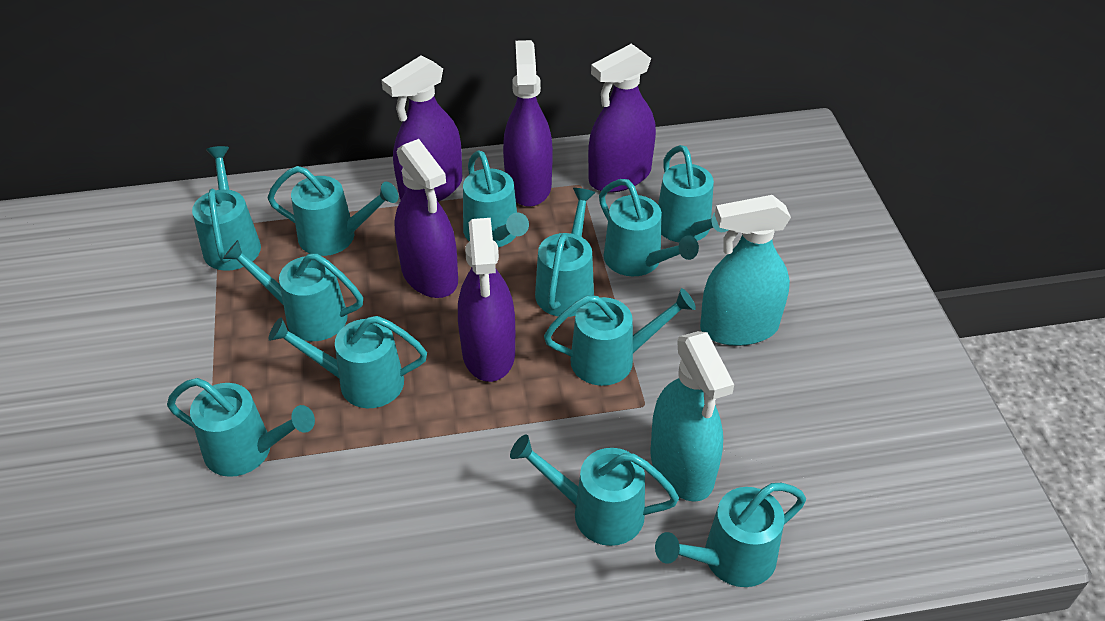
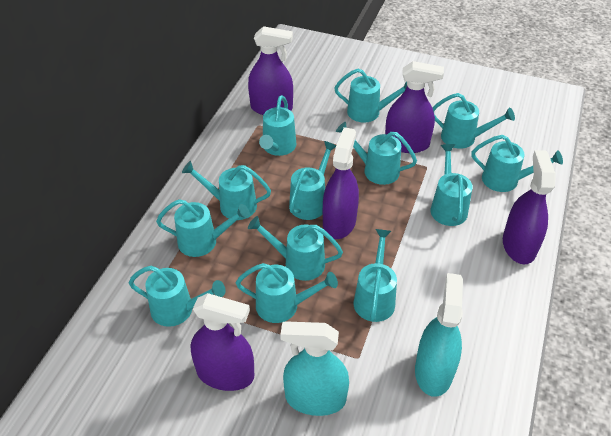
turquoise watering can: [167,378,315,477] [192,146,261,271] [223,240,363,341] [267,166,398,256] [268,316,427,408] [463,150,529,247] [510,435,679,546] [535,188,596,317] [544,288,696,386] [599,179,699,276] [655,483,806,587] [658,145,728,243] = 12 -> [129,266,226,327] [156,199,250,257] [182,161,271,220] [236,263,338,323] [248,216,343,281] [259,95,296,156] [289,141,336,220] [334,69,407,123] [336,122,417,185] [354,229,397,322] [430,144,473,226] [433,93,515,149] [472,135,563,192] = 13

